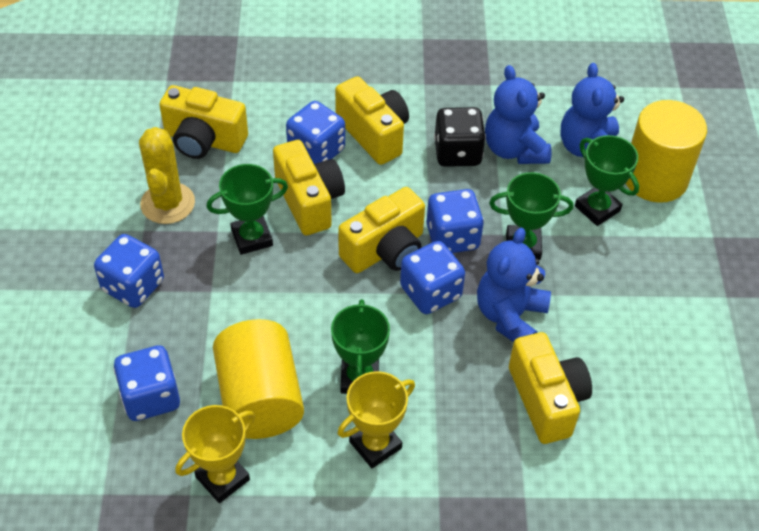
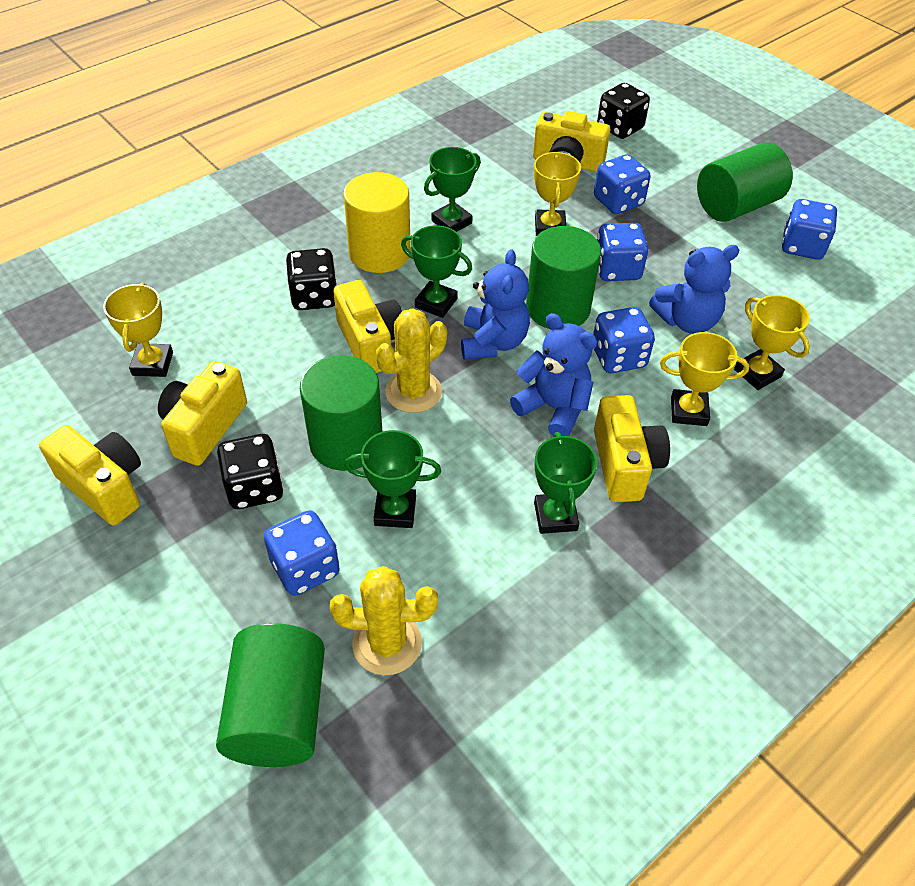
black dice: [434,107,486,167] = 1 -> [217,434,284,509] [286,248,337,310] [597,83,650,139] = 3
green cylinder: none = 0 -> [216,623,325,767] [300,355,382,471] [526,226,601,329] [697,142,793,222] = 4
yellow cactus: [139,127,195,224] = 1 -> [330,566,438,675] [376,308,447,413] = 2
yellow cylinder: [213,319,304,439] [626,100,707,203] = 2 -> [343,172,411,273] = 1
yellow trophy: [175,405,255,503] [338,371,415,468] = 2 -> [103,283,173,377] [534,152,581,236] [660,332,749,426] [734,295,810,390] = 4

